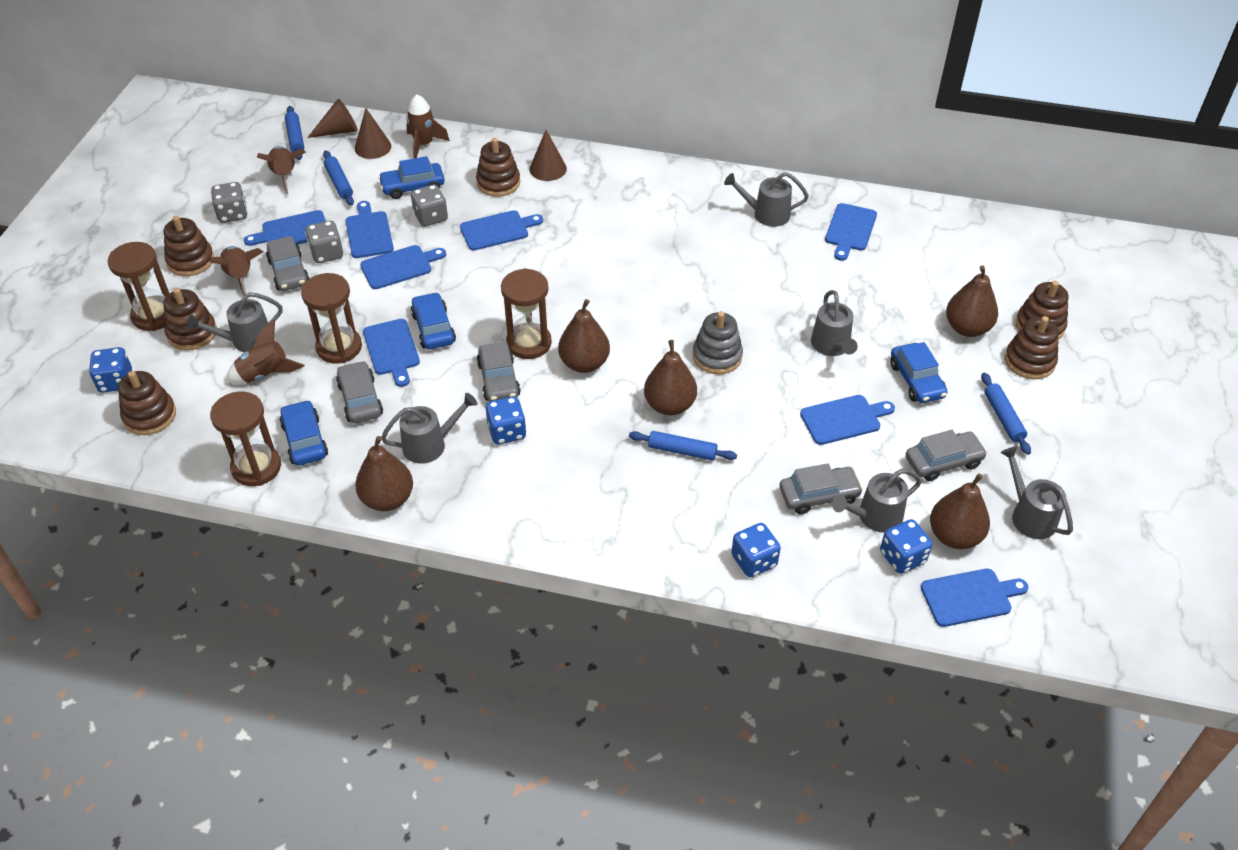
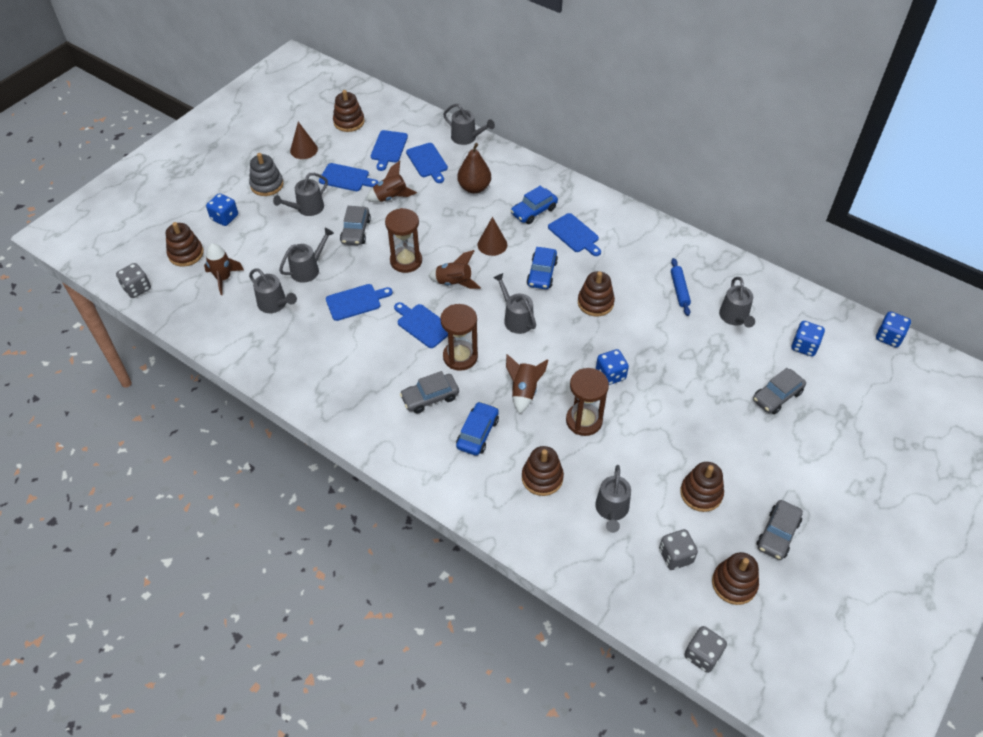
blue car: [280,400,328,466] [378,156,445,199] [411,292,456,349] [890,342,948,403] = 4 -> [456,402,499,456] [511,186,558,224] [526,247,558,289] = 3
blue cutting board: [244,210,326,246] [345,201,394,258] [360,245,446,289] [363,319,420,387] [460,210,543,251] [800,395,895,445] [825,203,877,261] [921,569,1028,627] = 8 -> [319,163,378,191] [326,284,393,321] [371,130,408,171] [394,302,448,348] [406,143,448,183] [548,213,601,256] = 6
blue rolling pin: [285,106,304,160] [323,150,354,206] [629,431,737,461] [981,373,1031,455] = 4 -> [671,258,691,316] = 1
brown cone: [307,98,358,138] [355,108,391,159] [529,130,567,181] = 3 -> [290,122,318,159] [477,217,507,256] = 2
brown hourglass: [108,242,170,331] [210,391,281,486] [301,273,362,364] [501,268,552,359] = 4 -> [385,208,422,273] [440,304,478,371] [566,368,609,436] = 3
brown pear: [355,436,413,511] [558,299,610,373] [644,340,697,415] [930,474,990,549] [946,265,998,337] = 5 -> [457,143,491,193] = 1
grey car: [266,236,310,291] [336,361,383,423] [477,342,521,402] [779,463,863,514] [906,430,987,481] = 5 -> [340,206,371,245] [400,371,459,413] [753,368,806,414] [756,500,803,560] = 4
grey watering can: [187,292,283,352] [381,393,477,464] [724,172,809,227] [811,290,858,356] [832,469,922,533] [1001,446,1073,539] = 6 -> [249,268,297,313] [273,173,328,216] [279,228,334,283] [443,103,495,145] [493,273,536,334] [595,465,631,533] [719,277,755,328] = 7

